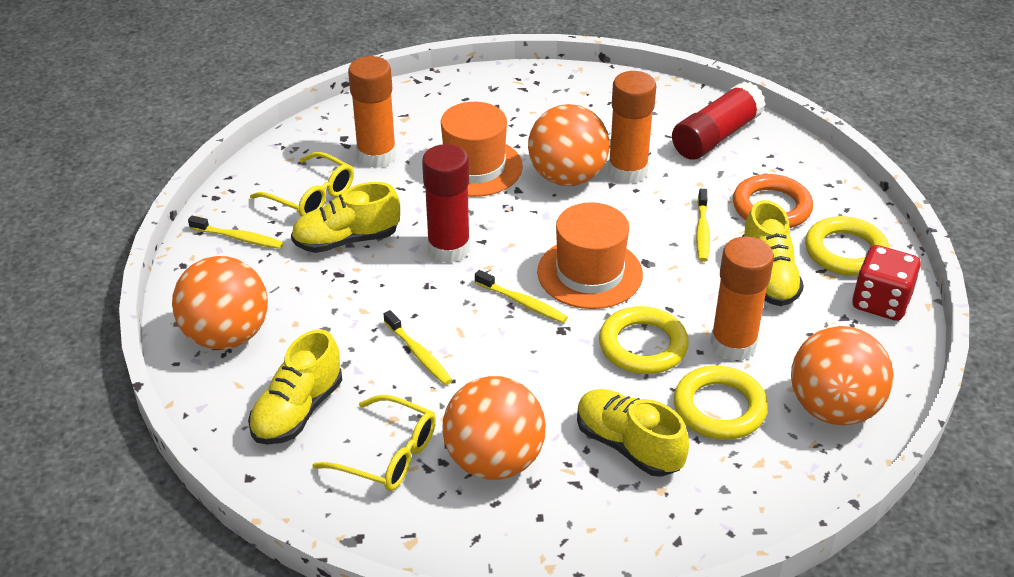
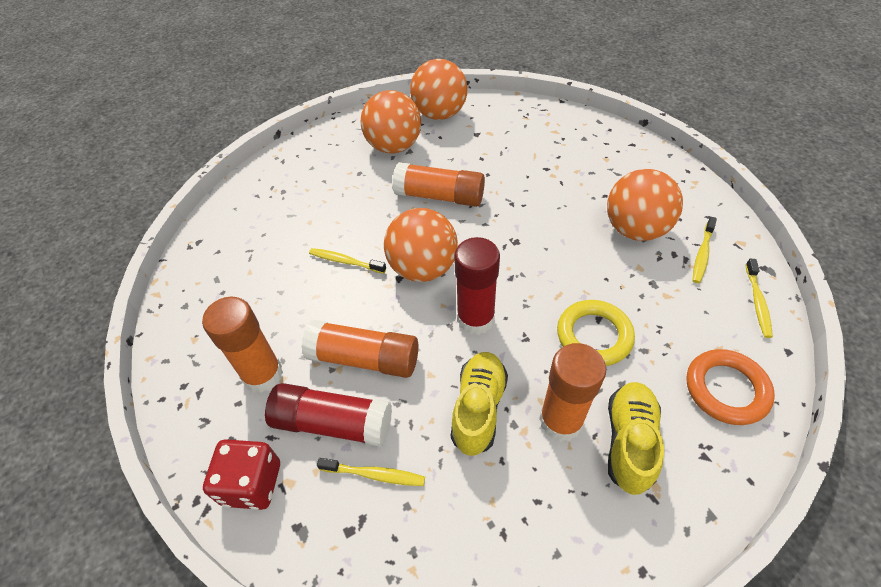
orange glue stick: [348,56,397,168] [608,71,656,184] [710,236,774,361] = 3 -> [202,297,283,393] [301,320,418,378] [392,162,485,207] [539,343,606,442] = 4
orange hat: [441,102,523,197] [537,202,643,309] = 2 -> none = 0
yellow glasses: [250,152,354,217] [312,395,436,491] = 2 -> none = 0
yellow ring: [599,306,689,374] [674,366,768,440] [805,216,889,276] = 3 -> [557,300,635,366] = 1
yellow shoe: [248,329,342,445] [291,182,400,253] [577,389,689,477] [742,200,804,306] = 4 -> [451,352,508,456] [608,382,664,495] = 2

